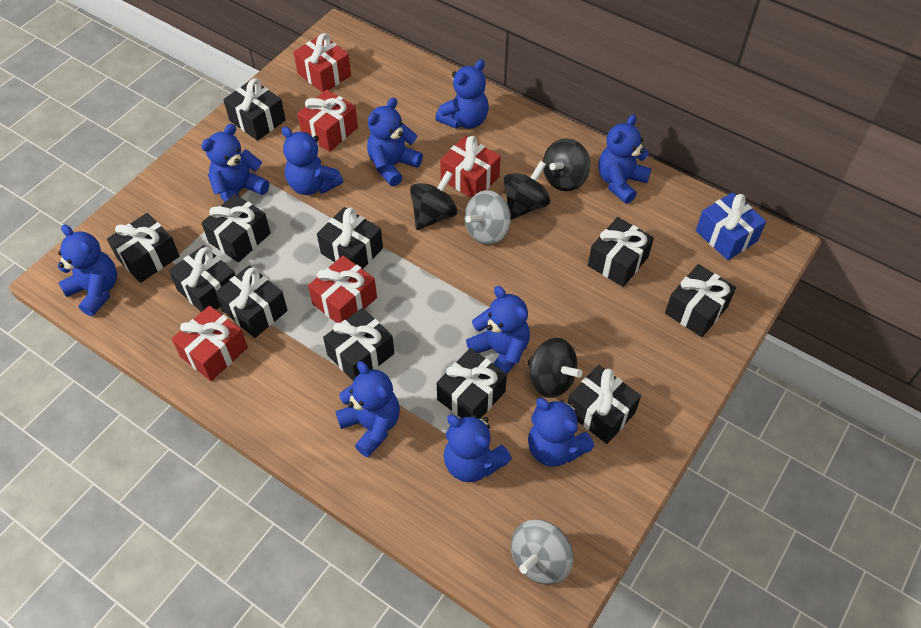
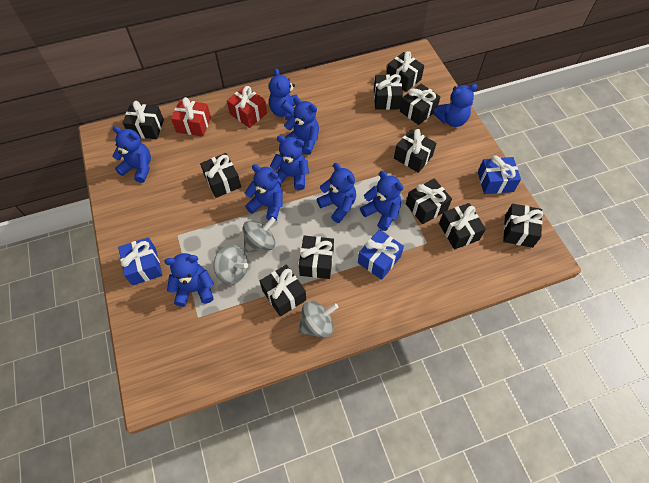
black spinning top: [410,171,458,230] [503,161,550,220] [527,338,583,398] [543,138,591,191] = 4 -> none = 0
blue gift: [696,192,766,260] = 1 -> [118,237,162,286] [358,230,404,280] [478,155,521,194] = 3
blue teddy bear: [57,225,117,316] [201,124,269,203] [282,126,343,195] [335,361,400,457] [367,97,423,186] [435,59,489,129] [444,415,512,482] [466,286,530,374] [528,398,594,467] [598,114,651,204] = 10 -> [112,126,151,183] [165,253,214,307] [245,164,283,220] [269,68,298,120] [270,136,309,190] [284,97,319,155] [317,163,356,223] [360,171,403,231] [433,84,478,127] = 9
grey spinning top: [465,190,511,245] [511,519,573,585] = 2 -> [214,245,248,285] [243,217,276,253] [298,300,339,338] = 3
red gift: [172,305,248,381] [294,33,351,93] [297,90,358,152] [308,255,377,323] [440,136,501,198] = 5 -> [171,97,211,137] [227,86,267,128] = 2

